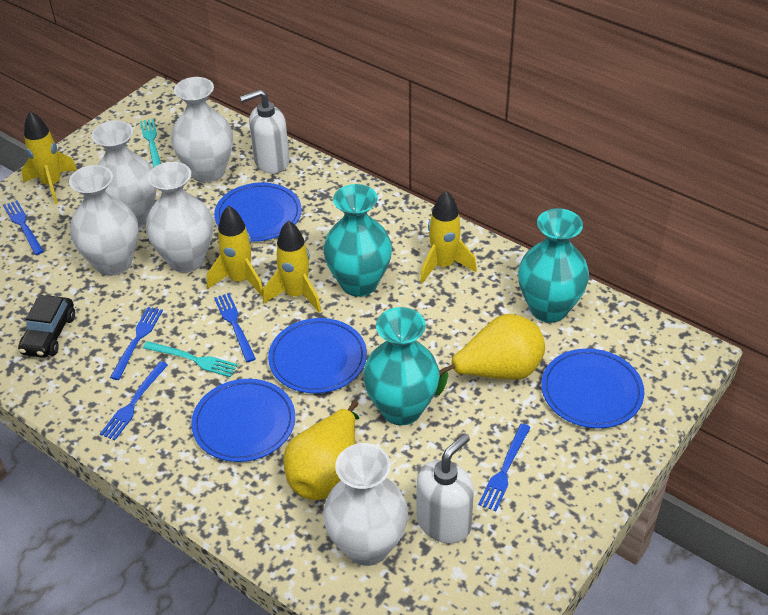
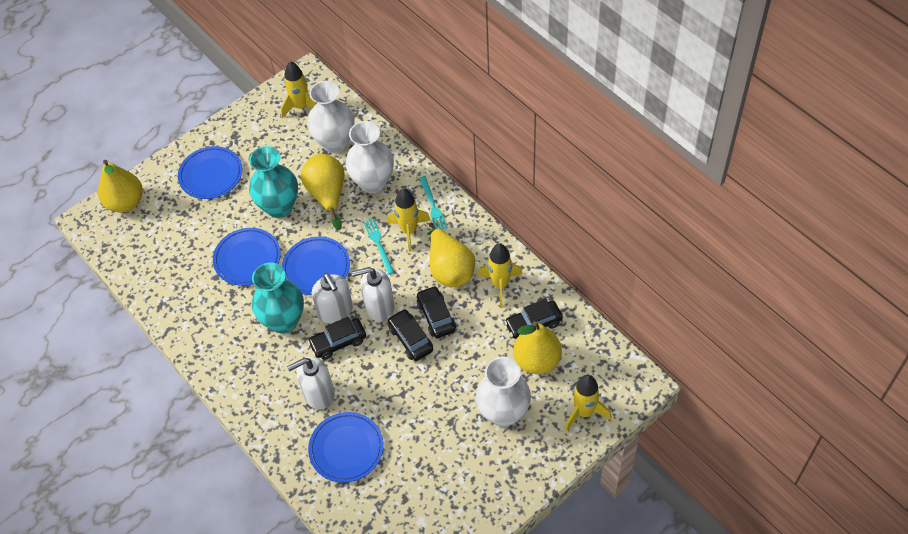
black car: [18,295,75,358] = 1 -> [308,317,366,360] [388,309,433,361] [417,286,456,338] [504,299,563,339] = 4
blue fork: [3,200,44,255] [100,361,168,440] [110,307,163,380] [214,293,256,362] [478,423,531,511] = 5 -> none = 0
turquoise vase: [323,184,392,297] [363,307,440,425] [518,208,589,323] = 3 -> [249,146,298,218] [252,263,304,333] = 2
white soap dispenser: [240,89,289,174] [416,433,474,543] = 2 -> [287,356,335,410] [312,273,353,324] [352,267,394,322] = 3
white vase: [69,165,139,276] [91,120,157,227] [146,162,213,273] [171,77,233,183] [323,443,408,566] = 5 -> [307,81,354,153] [345,121,394,193] [476,357,531,427] = 3
yellow pear: [283,401,359,500] [435,314,545,396] = 2 -> [98,160,143,212] [301,154,345,230] [427,223,475,287] [513,321,562,374] = 4

